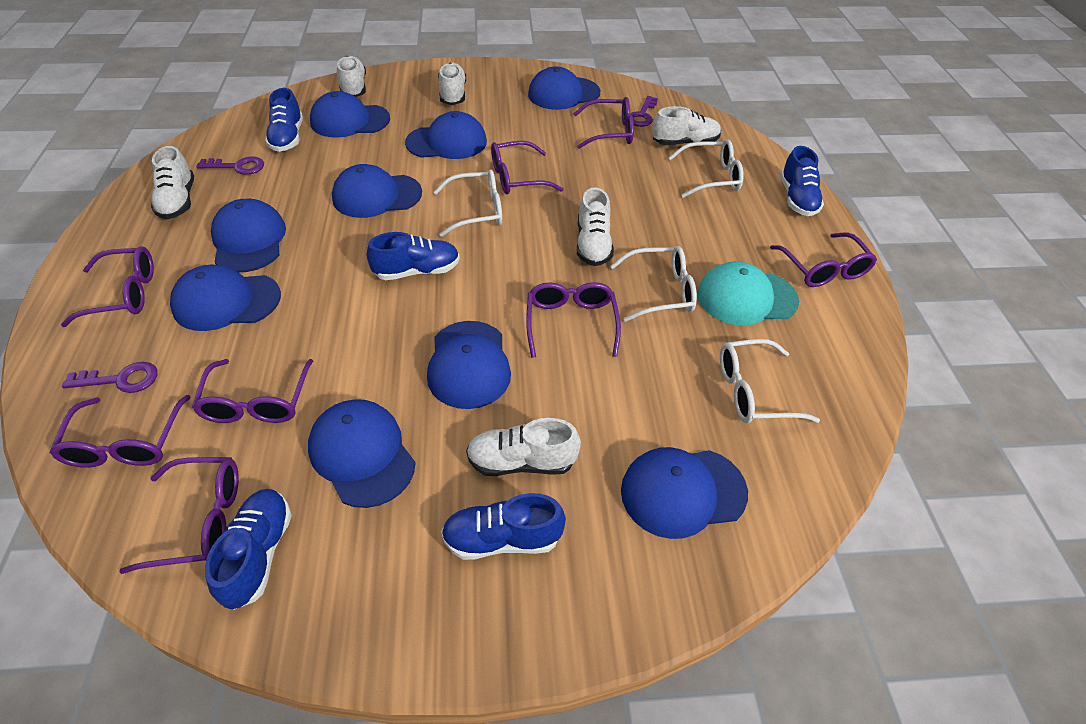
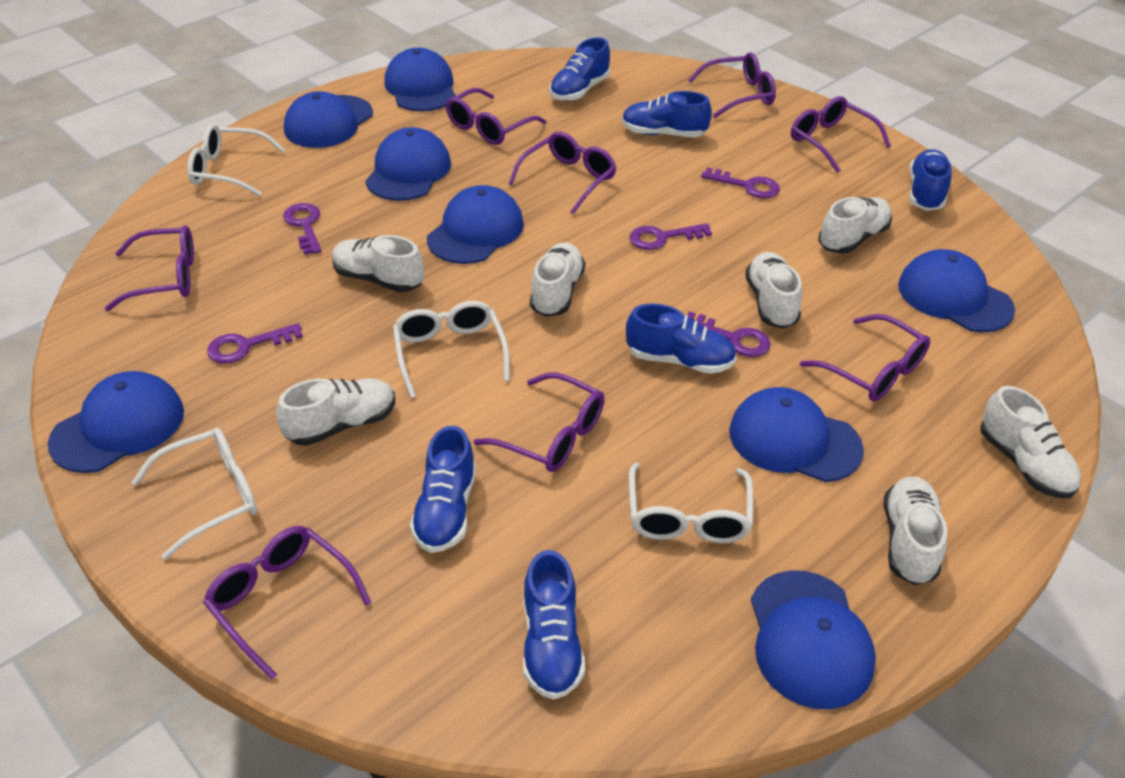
blue cap: [170,265,281,331] [211,199,286,272] [308,399,416,508] [310,91,390,138] [332,164,422,218] [405,111,487,159] [427,321,511,409] [528,66,600,110] [621,447,748,539] = 9 -> [48,371,184,473] [284,91,373,148] [365,127,451,201] [384,48,456,112] [427,185,524,264] [729,387,864,482] [751,570,876,709] [898,249,1015,333] = 8
blue shoe: [205,489,292,610] [265,88,303,152] [367,232,460,280] [441,493,566,560] [780,146,824,216] = 5 -> [410,426,476,553] [523,550,585,700] [550,37,610,101] [622,91,712,138] [626,304,736,374] [909,149,952,211] = 6
purple key: [62,362,158,393] [196,157,264,175] [630,96,658,127] = 3 -> [207,323,303,364] [283,203,322,255] [630,223,712,250] [687,311,771,357] [701,167,780,198] = 5
turquoise cap: [697,261,799,326] = 1 -> none = 0
white shoe: [151,146,194,219] [337,56,366,97] [438,62,466,105] [466,418,581,476] [577,187,614,266] [652,106,721,145] = 6 -> [276,378,395,446] [332,235,424,293] [530,243,585,317] [745,252,802,329] [819,197,892,254] [883,477,947,585] [980,386,1081,499] = 7

